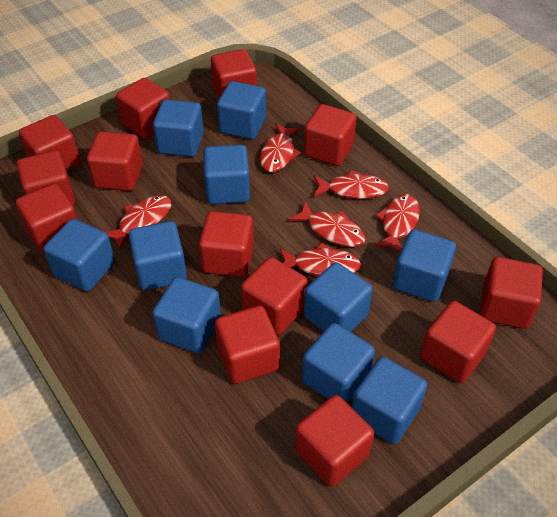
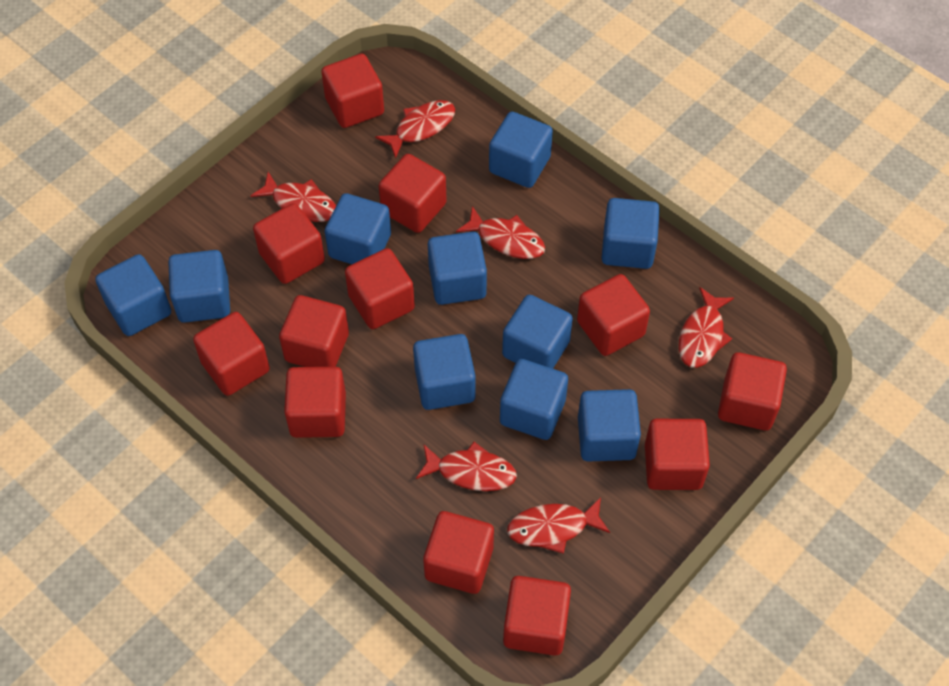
red cube: [16,183,78,254] [17,150,75,205] [19,115,81,171] [87,131,143,191] [116,78,170,139] [199,211,254,277] [211,49,257,98] [215,305,280,384] [241,257,308,335] [295,395,374,487] [304,104,357,166] [420,301,496,383] [480,257,543,329] = 13 -> [193,312,270,396] [253,203,325,284] [279,295,349,367] [284,367,346,438] [321,54,384,128] [345,248,415,329] [379,154,447,233] [423,511,494,594] [503,576,571,656] [577,274,650,356] [645,419,710,490] [718,352,787,431] = 12

